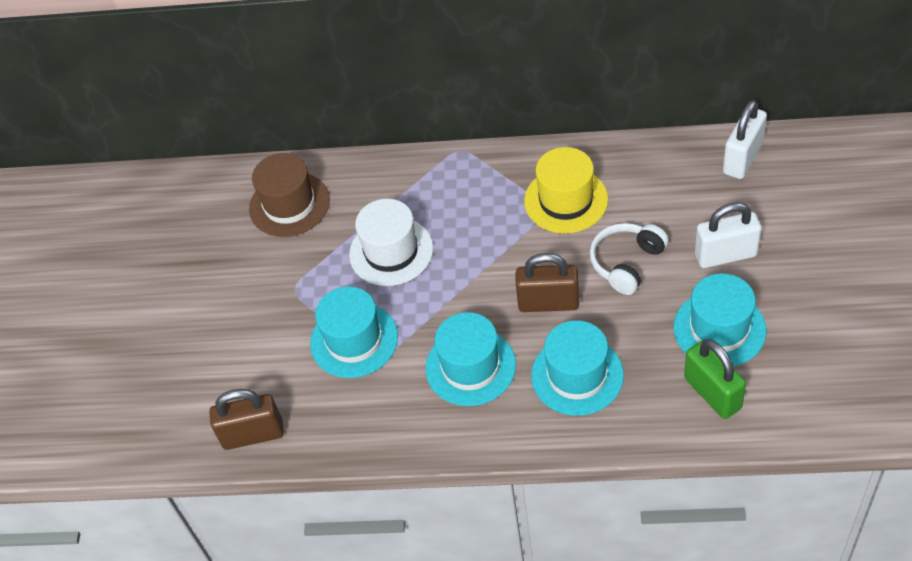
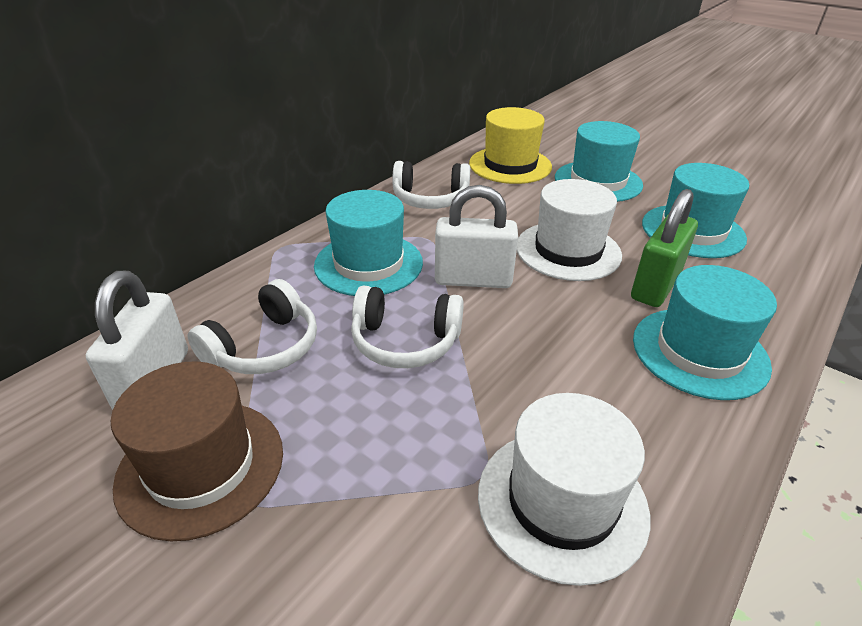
brown padlock: [209,389,284,450] [516,253,579,312] = 2 -> none = 0
white hat: [349,199,433,286] = 1 -> [478,393,650,586] [517,179,622,281] = 2
white headphones: [589,223,669,295] = 1 -> [188,279,317,374] [351,285,464,368] [392,161,470,209] = 3

